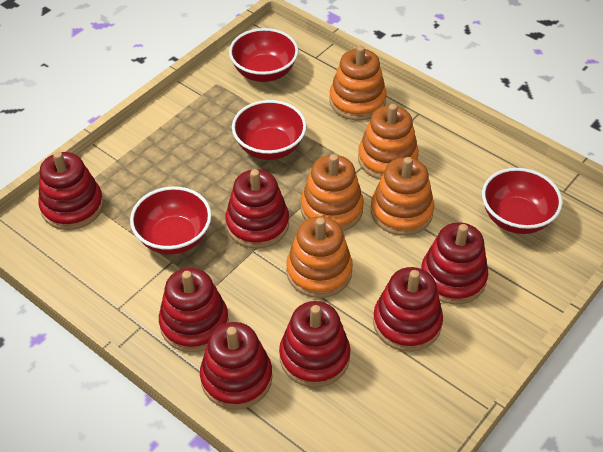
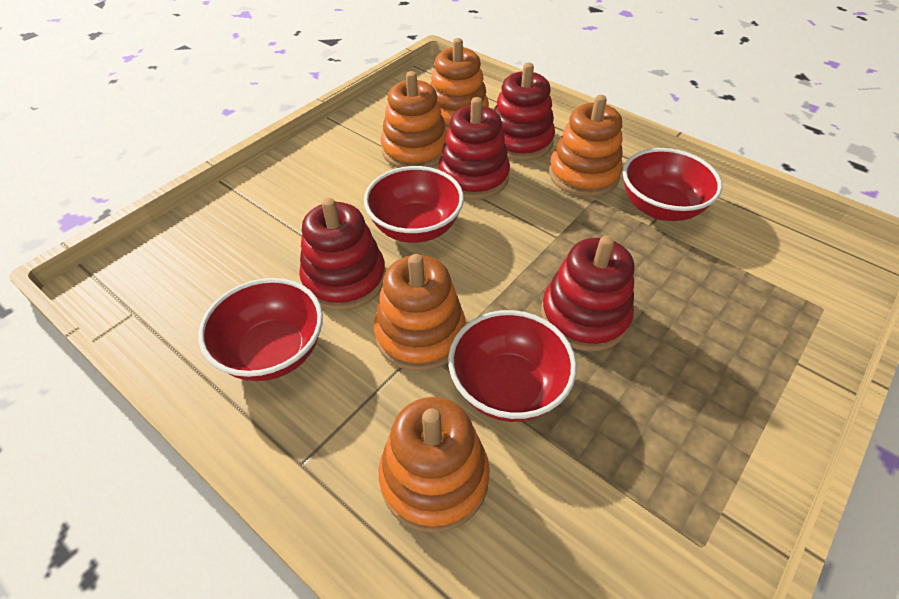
red stacking toy: [38,151,104,230] [159,268,229,352] [200,322,273,410] [225,169,289,248] [279,301,350,387] [373,267,443,352] [421,222,488,305] = 7 -> [299,198,386,311] [438,97,510,200] [494,63,555,161] [541,235,634,352] = 4

